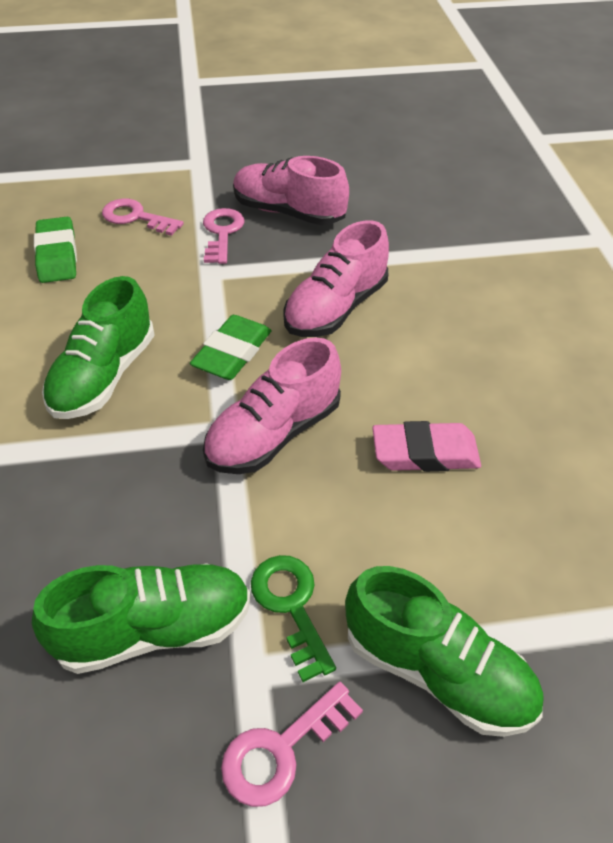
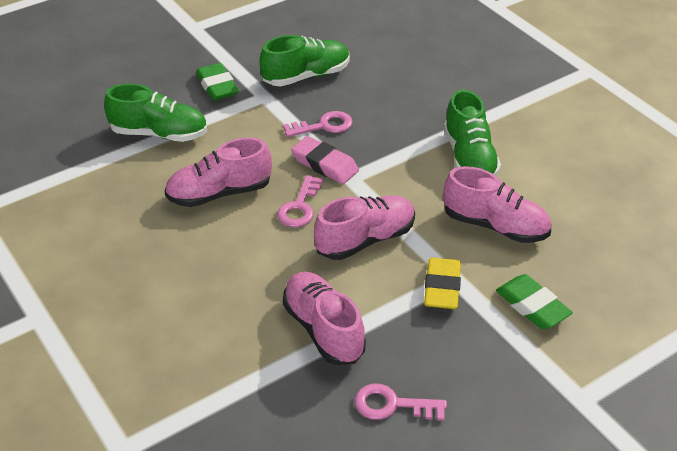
green key: [251,555,336,682] = 1 -> none = 0
pink shoe: [203,337,341,474] [233,156,349,225] [283,220,389,337] = 3 -> [164,137,272,207] [283,272,366,365] [314,195,415,260] [443,166,551,243] = 4
yellow eraser: none = 0 -> [424,257,461,309] = 1

